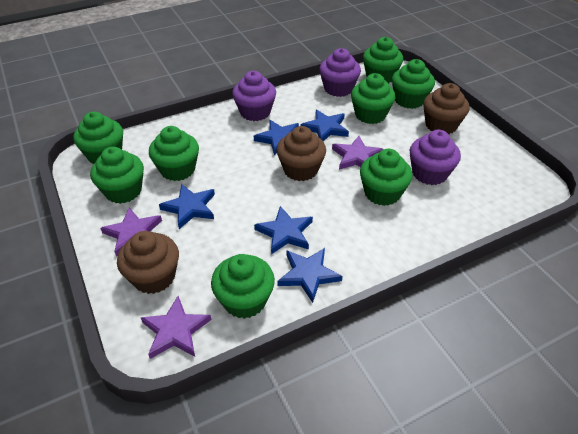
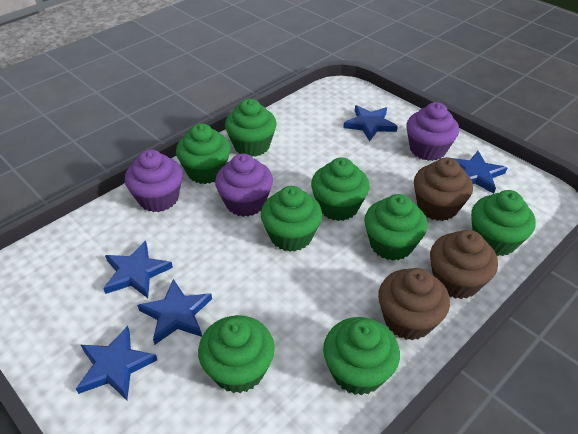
purple star: [100,208,162,257] [141,296,211,359] [332,136,384,170] = 3 -> none = 0

